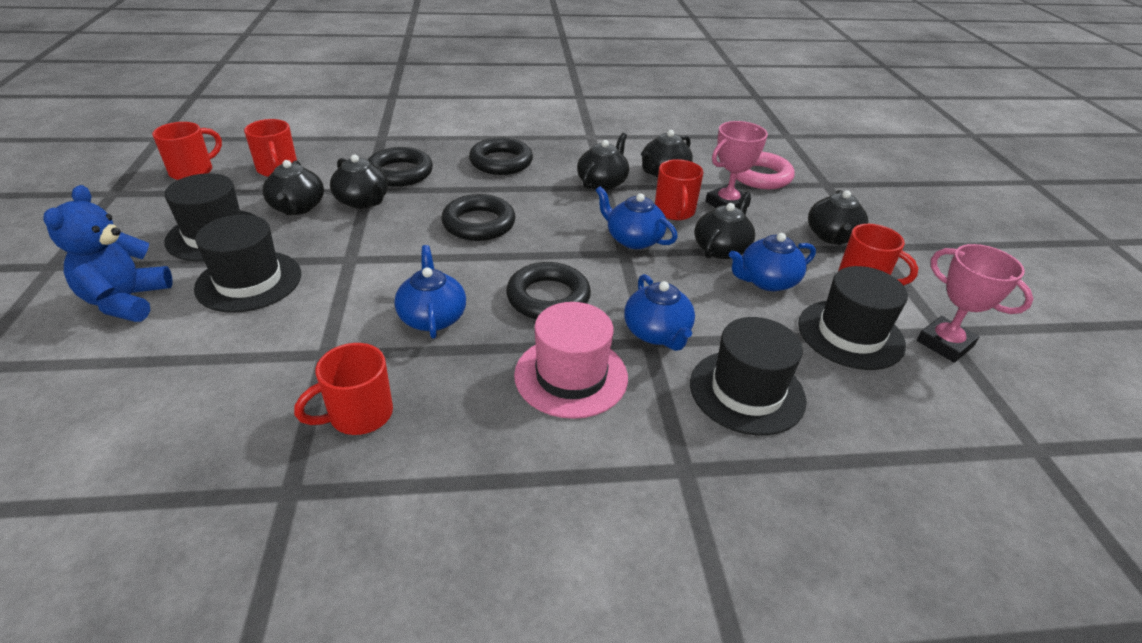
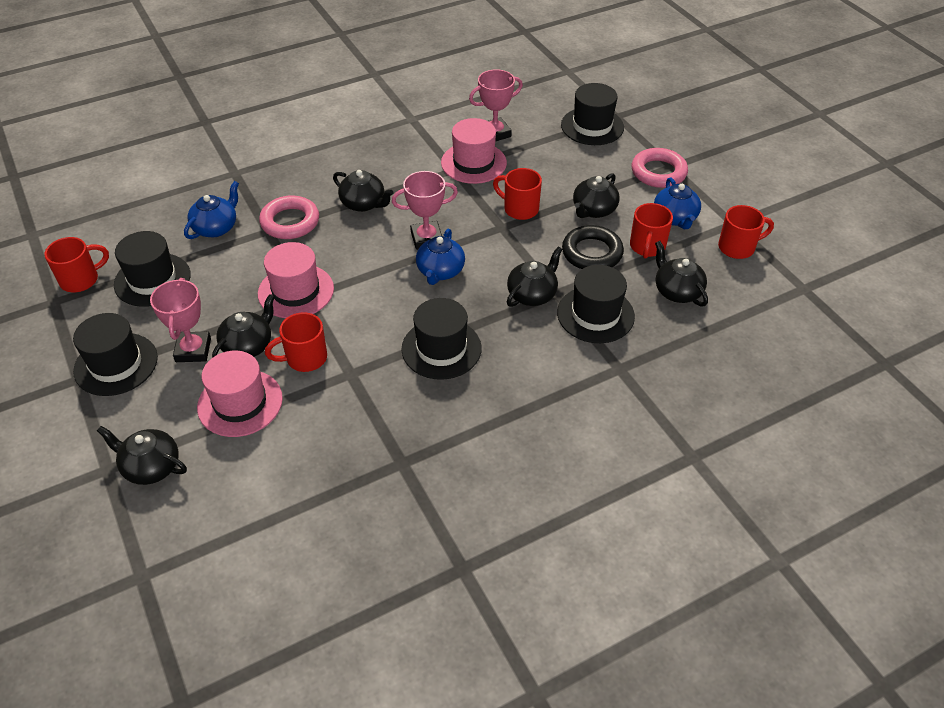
black hat: [164,173,256,262] [194,214,301,313] [690,317,806,436] [798,266,908,370] = 4 -> [73,313,158,396] [114,231,191,307] [401,298,482,380] [557,265,635,343] [561,83,624,145] = 5
black ring: [368,147,433,187] [441,194,515,241] [469,137,533,175] [506,262,591,319] = 4 -> [562,225,624,269] = 1
blue teapot: [394,245,466,339] [596,186,678,249] [624,274,695,351] [729,233,816,291] = 4 -> [184,181,239,239] [416,229,465,285] [654,177,701,230] = 3
blue teddy bear: [43,185,173,322] = 1 -> none = 0
pink hat: [514,302,628,419] = 1 -> [197,351,283,437] [258,242,334,318] [441,118,507,184] = 3
pink ring: [736,152,795,189] = 1 -> [259,195,319,239] [632,148,688,188] = 2
pink trophy: [706,121,768,208] [917,244,1033,363] = 2 -> [150,278,211,362] [392,171,458,250] [469,69,523,141] = 3

